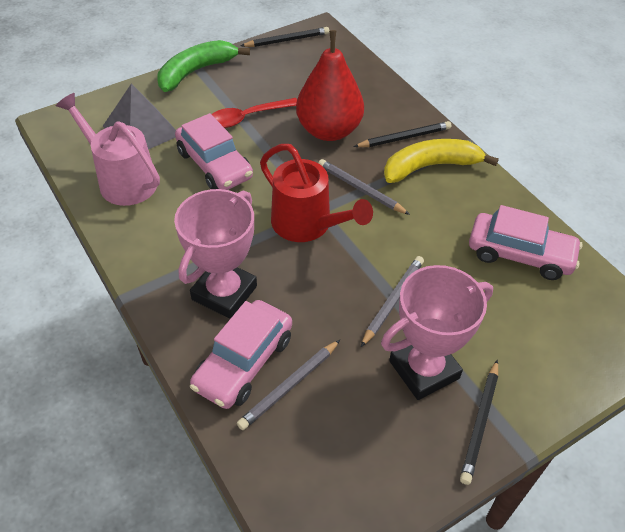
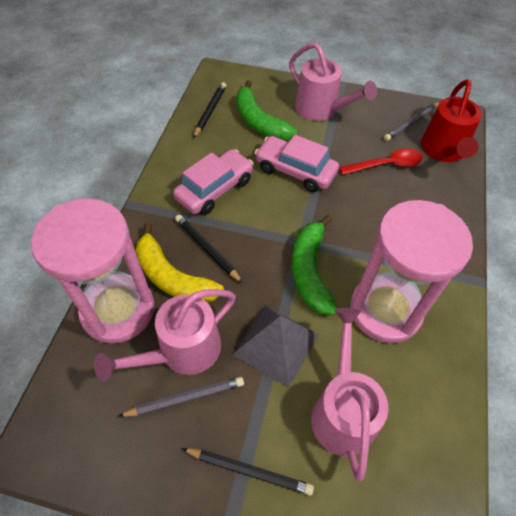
green banana: [157,40,250,92] = 1 -> [236,80,297,140] [292,215,337,315] = 2
grey pencil: [237,340,340,430] [318,159,410,215] [361,256,424,347] = 3 -> [118,377,244,417] [384,102,440,141] = 2
pink car: [175,113,253,190] [190,300,292,409] [469,205,582,280] = 3 -> [173,149,254,215] [255,135,339,192] = 2
pink hourglass: none = 0 -> [31,198,155,343] [350,200,473,343] = 2
pink trophy: [174,189,257,319] [381,265,493,400] = 2 -> none = 0
pink watering can: [56,93,160,206] = 1 -> [94,289,236,381] [289,43,377,121] [311,308,388,481] = 3
red pear: [296,30,364,141] = 1 -> none = 0

